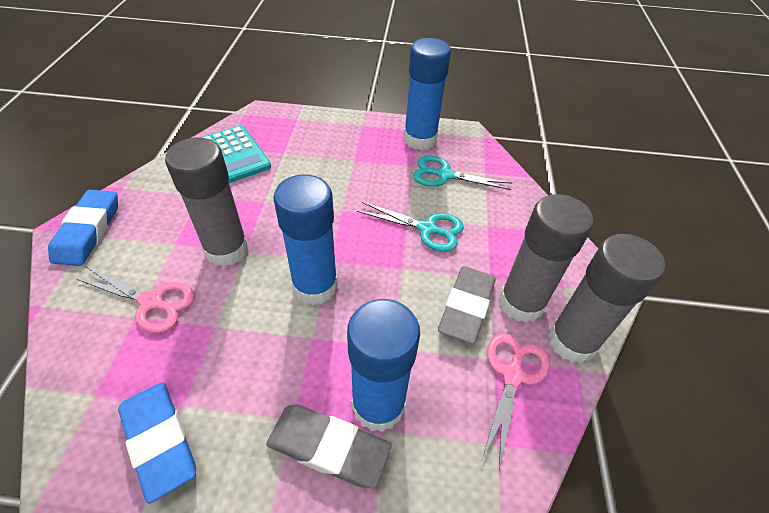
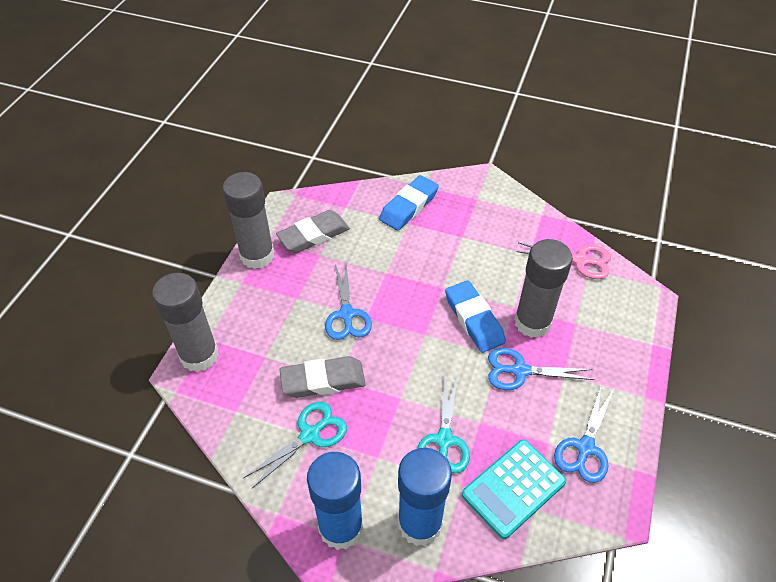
blue glue stick: [273,174,338,305] [347,299,420,432] [404,38,451,150] = 3 -> [307,452,363,550] [398,448,452,546] = 2
blue scissors: none = 0 -> [325,264,372,340] [488,348,594,390] [554,386,614,483] = 3
pink scissors: [77,268,195,333] [481,333,550,470] = 2 -> [516,242,611,279] = 1

